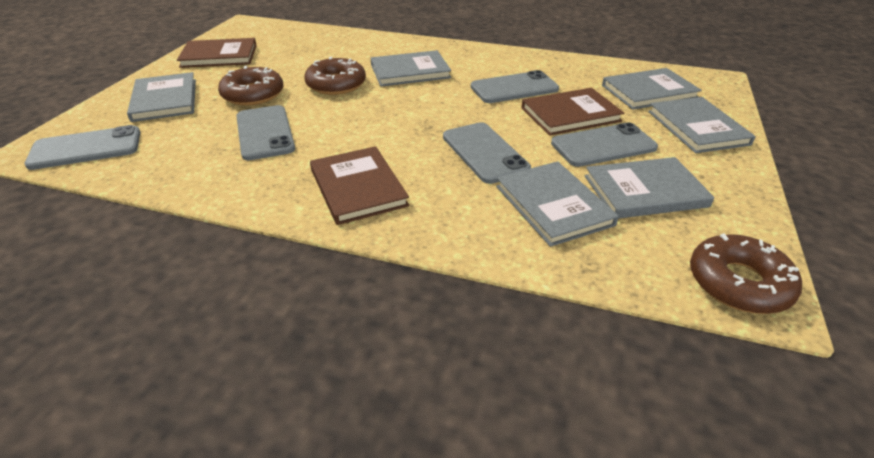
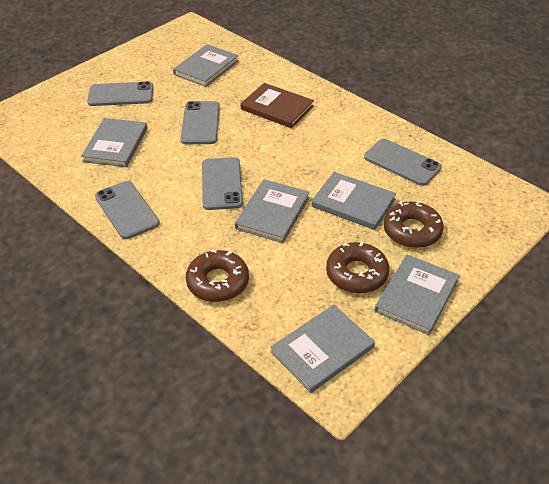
brown book: [177,38,257,68] [310,146,409,225] [521,88,624,136] = 3 -> [240,83,314,128] = 1

